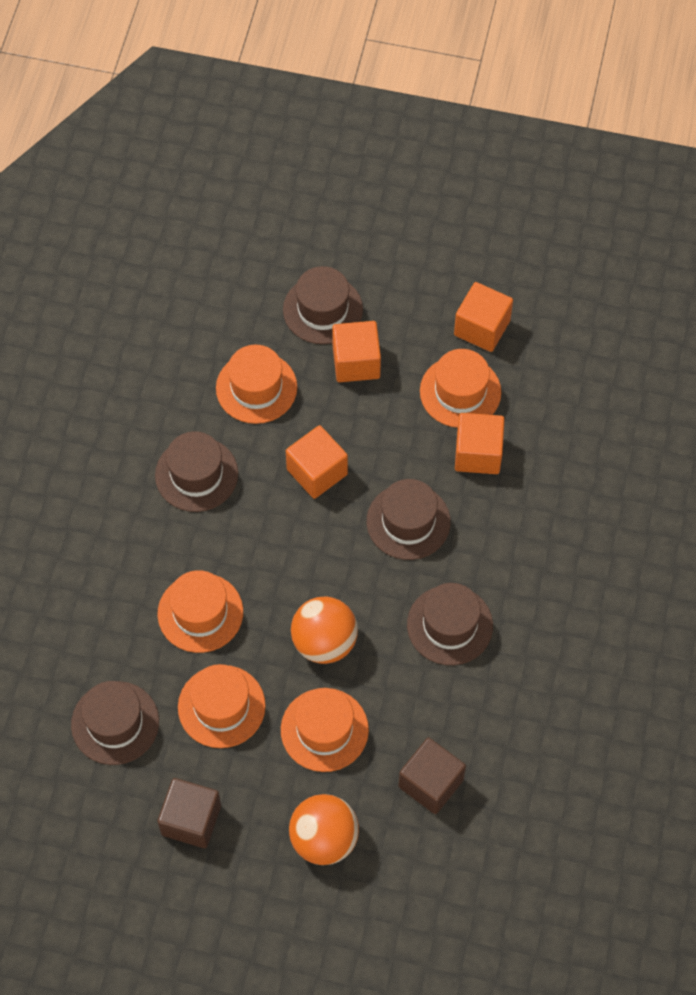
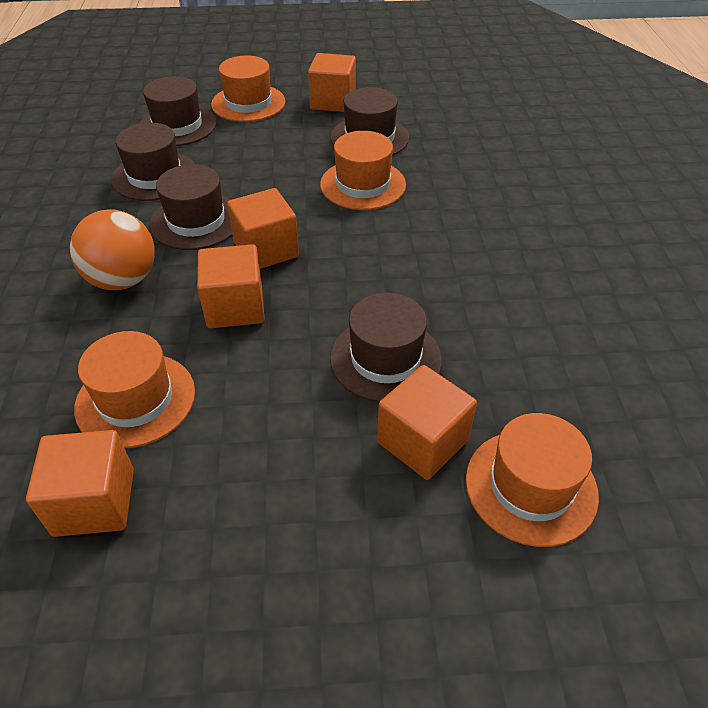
brown cube: [157,778,221,848] [398,738,466,814] = 2 -> none = 0
orange ball: [289,794,359,865] [291,596,358,664] = 2 -> [70,209,155,290] = 1
orange cube: [286,425,348,499] [332,321,381,382] [454,282,513,352] [455,413,505,474] = 4 -> [26,430,134,537] [197,244,265,328] [227,188,299,269] [308,53,356,112] [377,365,477,480] = 5
orange hat: [157,570,243,653] [178,664,266,748] [216,345,297,424] [281,688,369,772] [420,349,501,428] = 5 -> [74,331,195,448] [211,56,285,122] [320,131,406,210] [466,413,599,547] = 4

